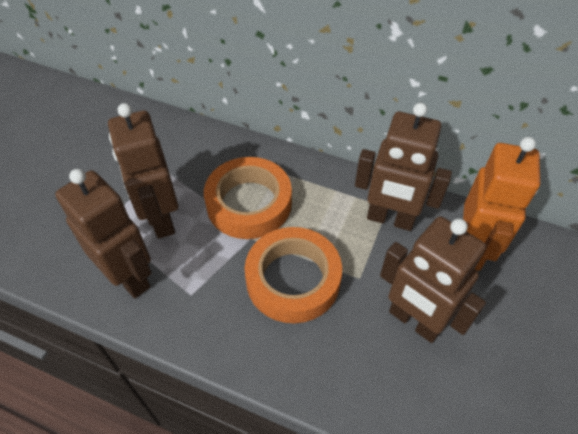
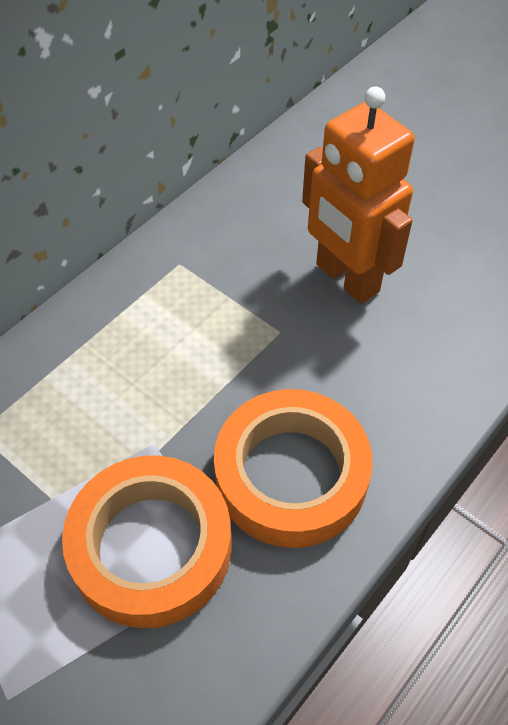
brown robot: [55,169,152,298] [108,103,178,239] [355,103,452,231] [380,216,486,343] = 4 -> none = 0

